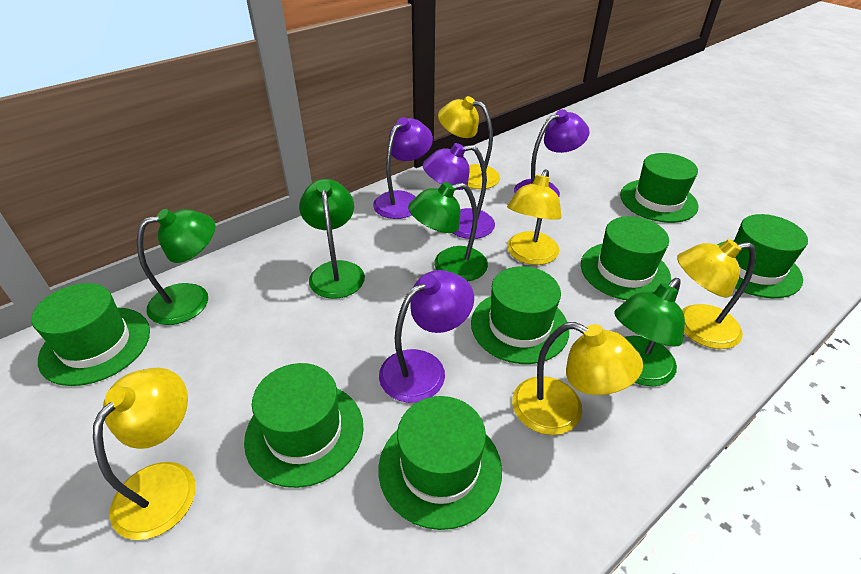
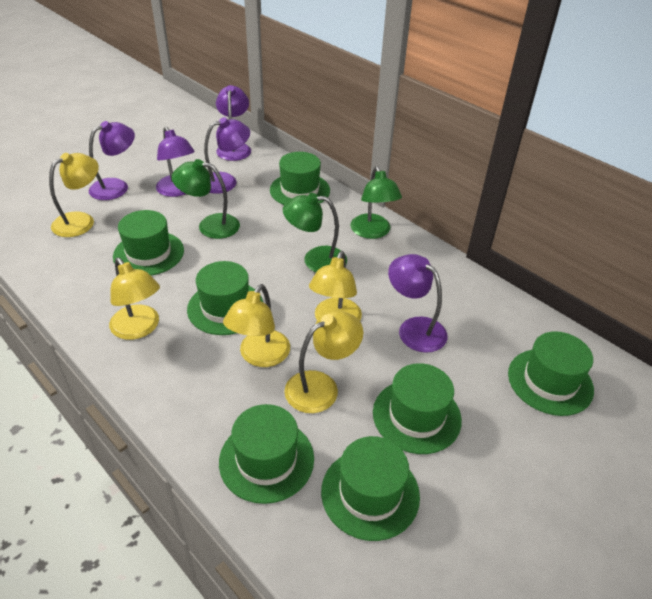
green lamp: [137,209,215,325] [299,179,365,299] [408,182,488,281] [614,278,685,386] = 4 -> [172,159,240,239] [283,193,347,272] [350,166,402,239] = 3
purple lamp: [373,117,433,219] [379,270,474,403] [422,143,495,239] [514,109,590,197] = 4 -> [89,121,135,200] [156,126,195,197] [204,117,250,194] [216,85,251,161] [388,254,448,353] = 5

